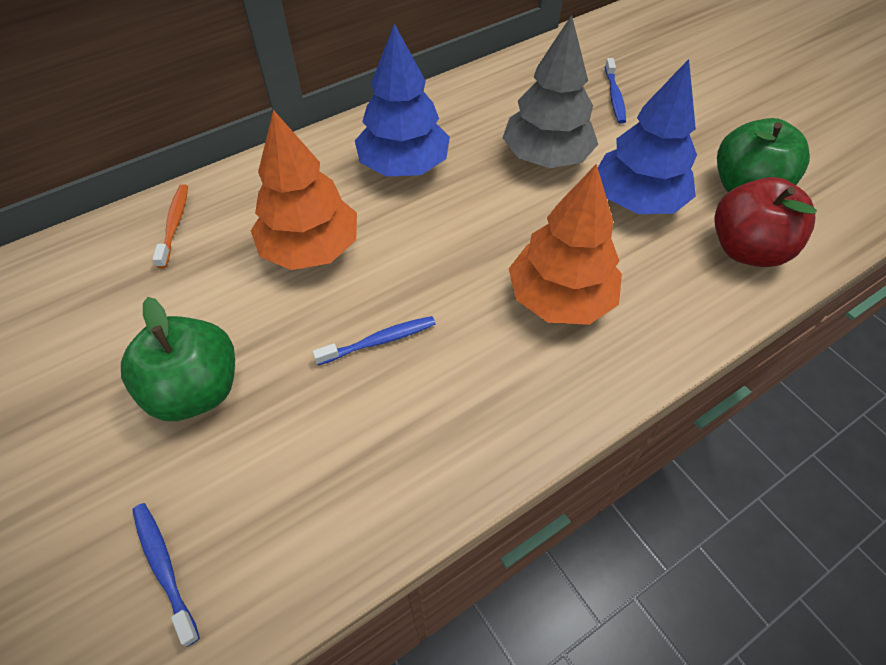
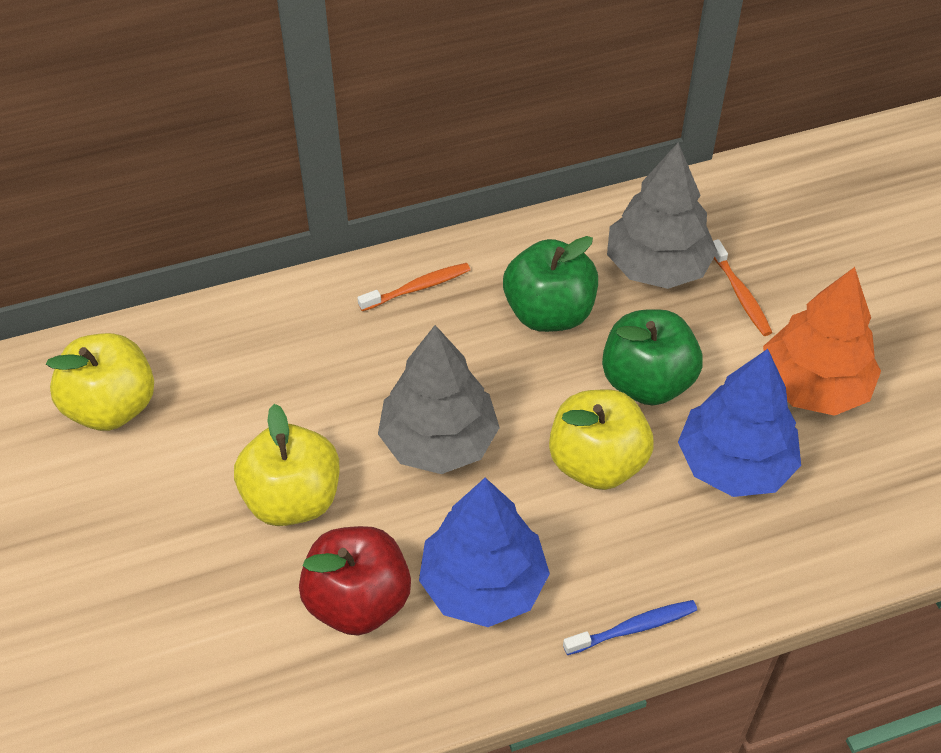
blue toothbrush: [132,503,200,647] [312,316,436,365] [605,58,626,124] = 3 -> [563,600,697,655] = 1
grey tree: [502,15,598,168] = 1 -> [378,325,500,474] [607,143,717,289] = 2
orange toothbrush: [153,184,188,268] = 1 -> [357,263,470,311] [713,239,772,336] = 2
orange tree: [251,110,357,270] [509,164,622,325] = 2 -> [763,267,881,416] = 1
yellow apple: none = 0 -> [46,333,154,431] [234,404,339,526] [549,389,653,490] = 3

